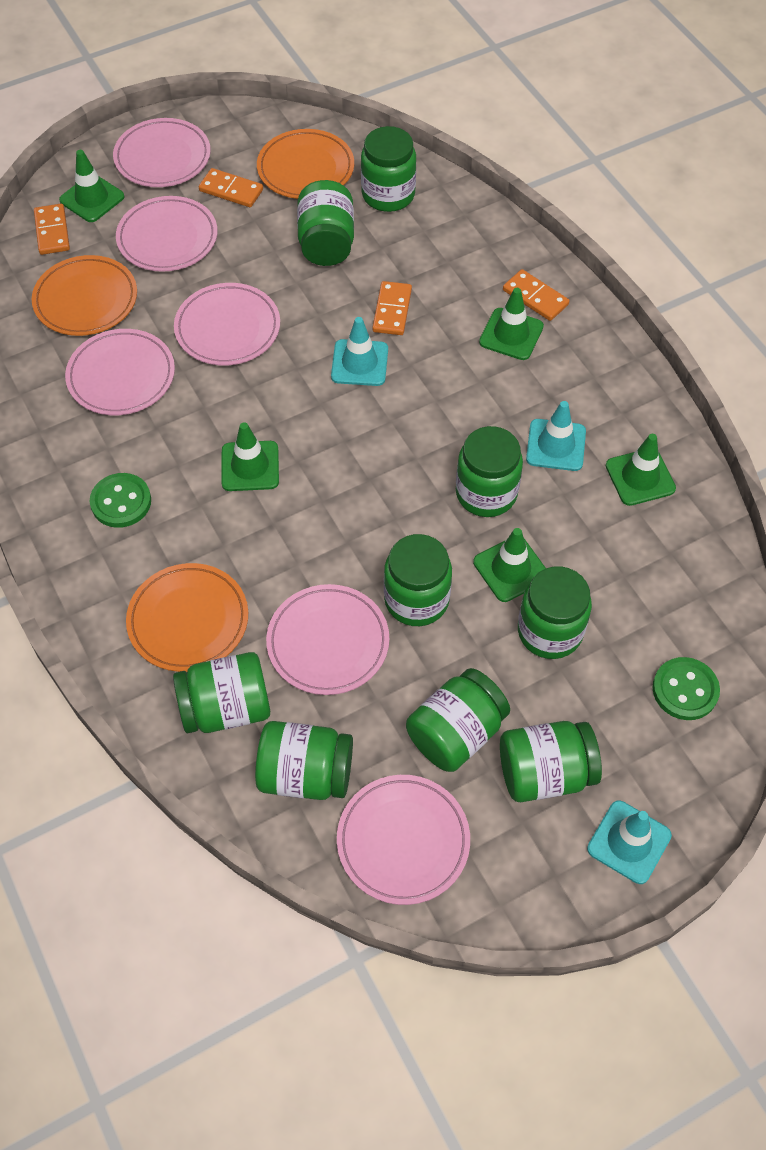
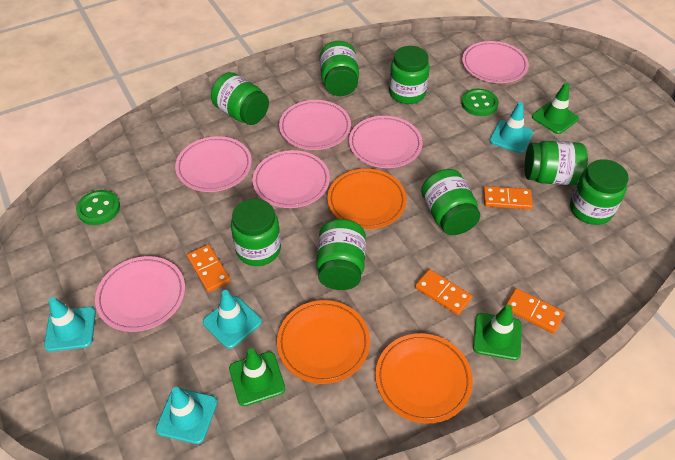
green jar: [173,652,270,733] [255,721,353,800] [297,180,354,266] [361,126,416,212] [384,534,452,626] [406,668,510,772] [456,426,523,517] [500,721,602,802] [518,566,592,659] = 9 -> [211,72,269,125] [231,199,281,266] [316,219,366,290] [320,41,359,96] [389,46,430,104] [421,169,480,235] [524,141,588,185] [570,159,629,225] = 8
green traffic cone: [59,150,125,222] [221,422,279,491] [473,528,546,602] [479,288,544,360] [606,434,676,506] = 5 -> [229,348,285,406] [473,305,522,360] [532,83,579,134] = 3
turquoise traffic cone: [331,317,388,386] [526,401,586,471] [587,800,672,884] = 3 -> [44,297,96,352] [156,387,217,444] [203,290,262,349] [489,102,533,153] = 4

